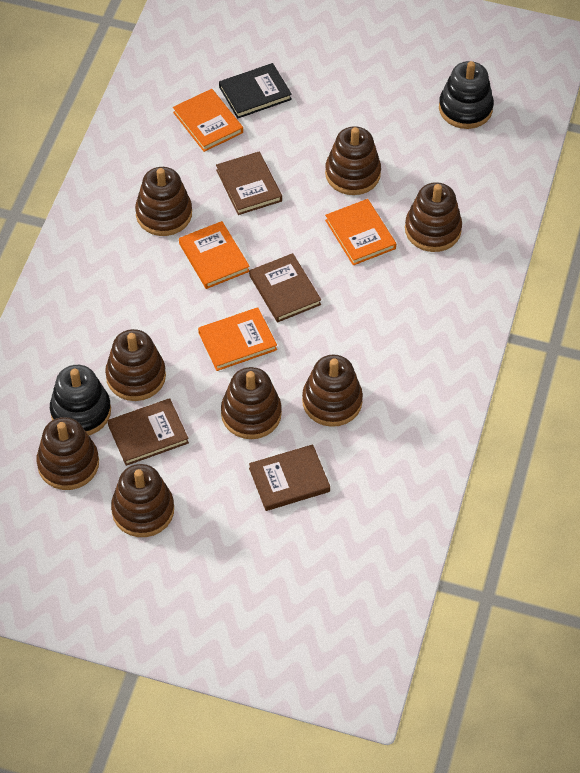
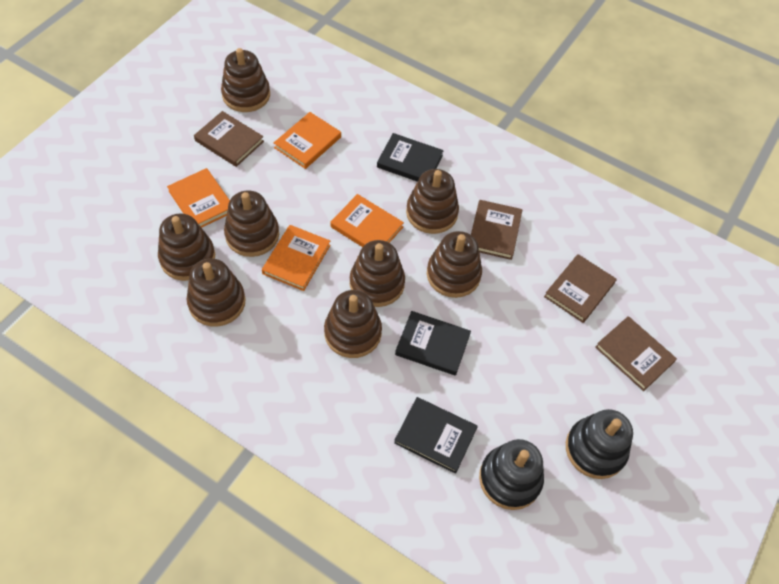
black book: [219,63,292,119] = 1 -> [377,133,444,182] [394,397,478,474] [395,311,471,376] = 3

